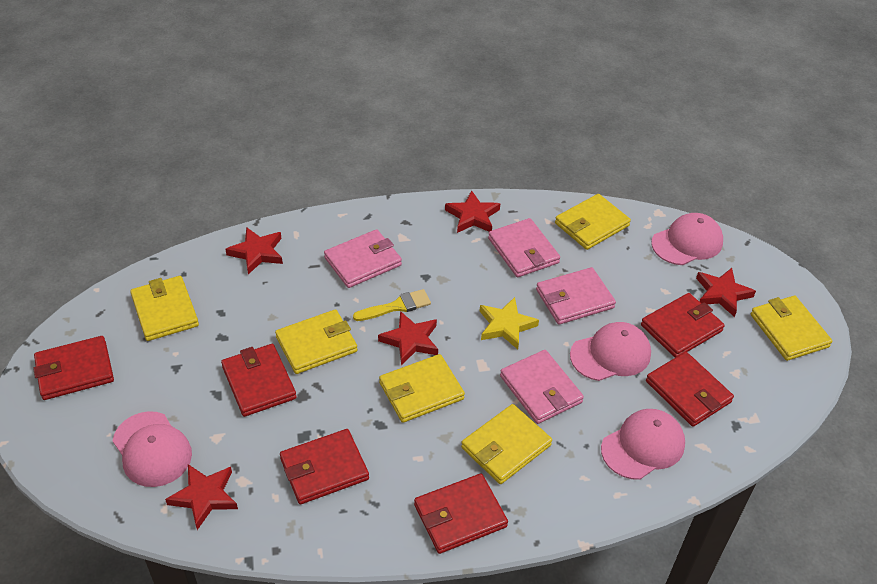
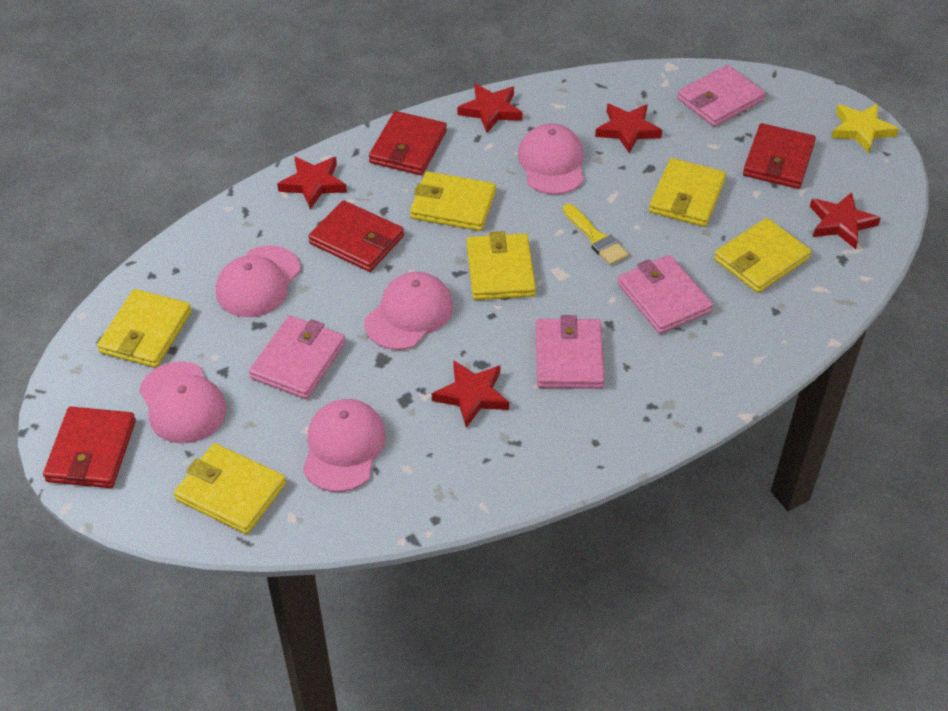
pink cap: [113,411,192,487] [570,322,651,381] [601,409,685,480] [651,213,723,265] = 4 -> [139,361,227,444] [216,245,301,317] [303,399,386,492] [364,272,453,350] [518,124,584,195] = 5
red wallet: [33,336,114,400] [221,344,297,417] [280,429,369,504] [414,473,508,554] [641,293,725,358] [646,352,734,427] = 6 -> [43,407,136,488] [308,200,404,272] [369,111,447,175] [743,123,816,189] = 4

